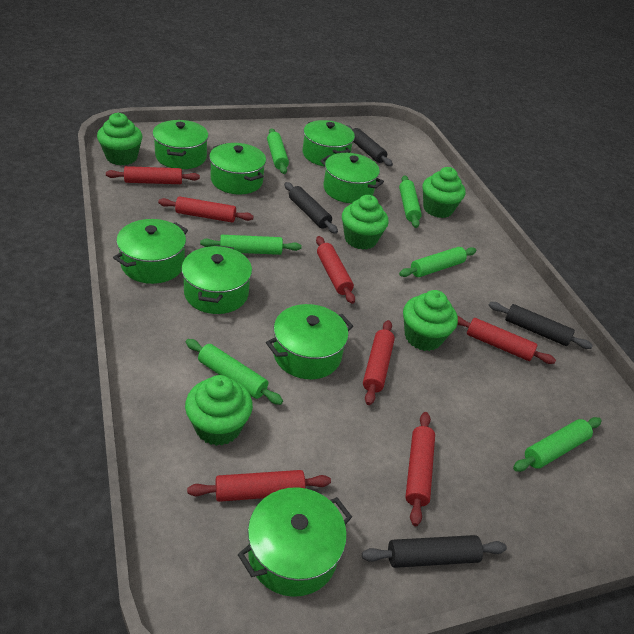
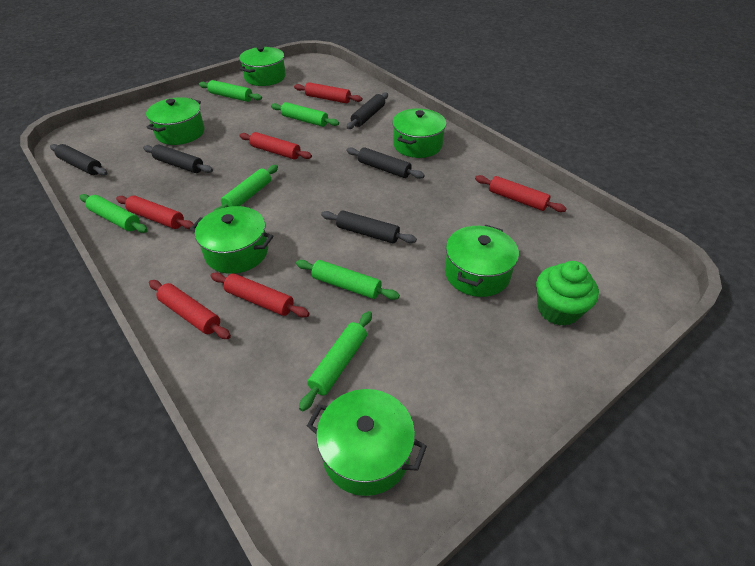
black rolling pin: [284,182,338,234] [346,125,393,166] [362,535,507,568] [488,302,593,349] = 4 -> [50,144,108,176] [143,144,213,173] [321,210,417,243] [347,93,388,129] [347,147,425,179] = 5
green cupcake: [97,113,143,165] [185,375,253,446] [342,195,389,250] [403,290,458,351] [422,167,465,218] = 5 -> [536,261,599,326] = 1
green pot: [113,219,188,284] [153,120,208,169] [181,245,252,314] [209,143,266,194] [238,487,352,597] [266,304,353,379] [303,120,355,167] [320,153,384,203] = 8 -> [146,97,205,145] [190,206,273,274] [239,46,286,86] [307,389,427,496] [392,108,446,158] [445,225,519,297] = 6
red rolling pin: [106,166,200,184] [158,196,254,223] [187,470,331,502] [316,236,355,304] [363,320,395,405] [405,412,435,526] [457,316,556,364] = 7 -> [116,195,193,229] [149,280,231,339] [211,272,309,318] [240,132,312,160] [294,82,363,103] [475,175,567,212] = 6

